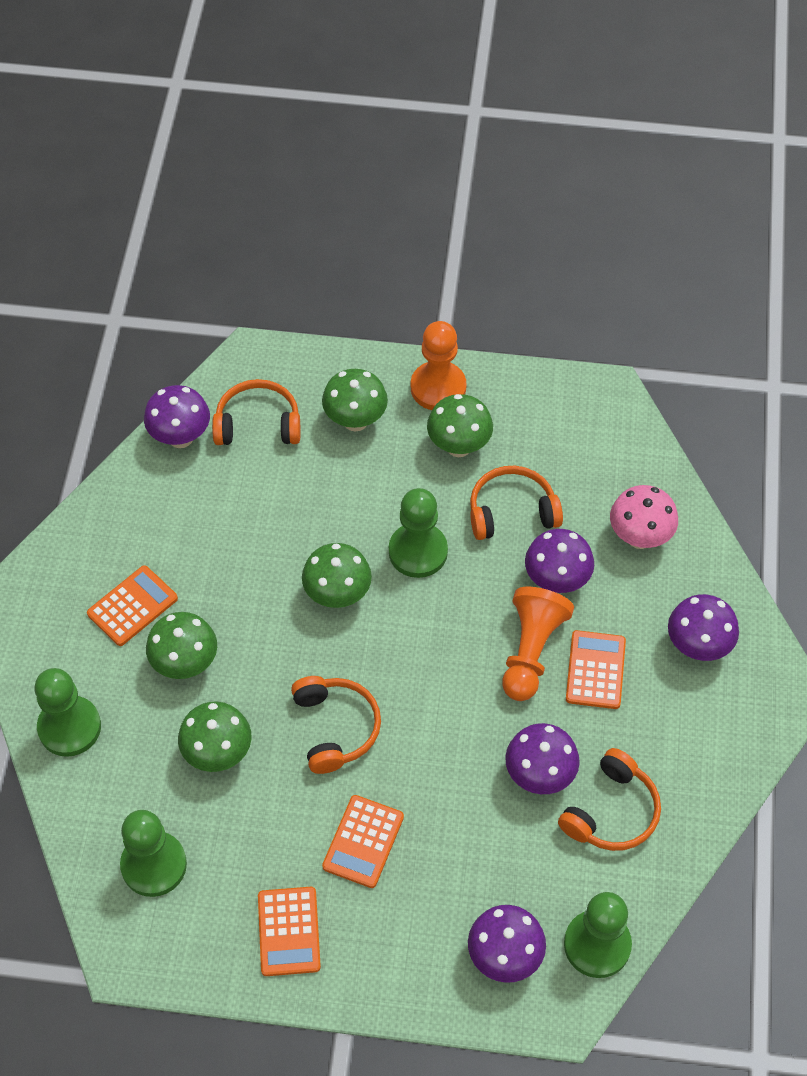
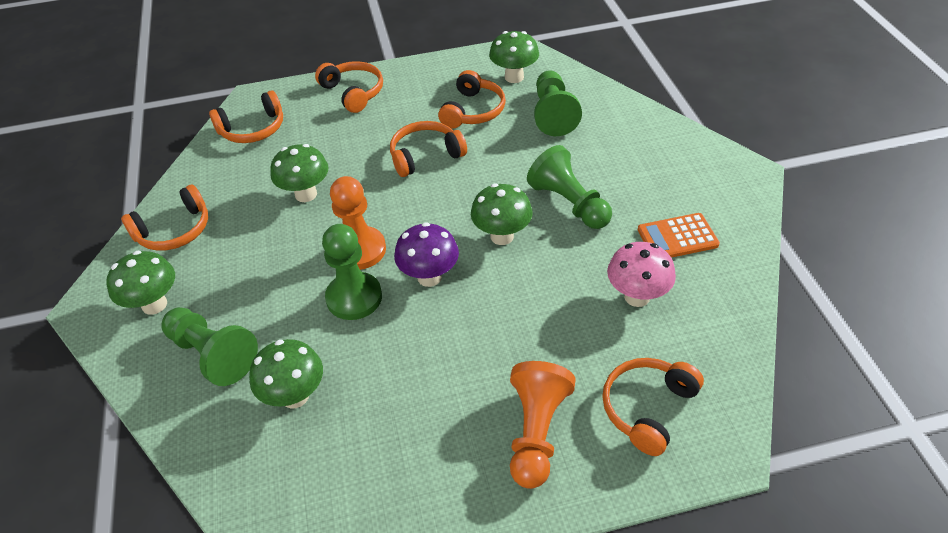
orange calculator: [87,565,178,646] [258,887,321,976] [322,795,404,888] [566,630,626,709] = 4 -> [638,213,720,258] = 1
orange headphones: [212,379,300,445] [291,676,381,774] [470,466,563,540] [558,748,661,851] = 4 -> [121,184,208,251] [209,90,283,143] [315,61,383,113] [390,121,467,177] [438,70,506,128] [602,358,704,456] = 6
purple mushroom: [144,385,210,448] [468,905,546,983] [505,723,580,794] [525,529,594,593] [668,594,739,661] = 5 -> [394,222,459,287] = 1

